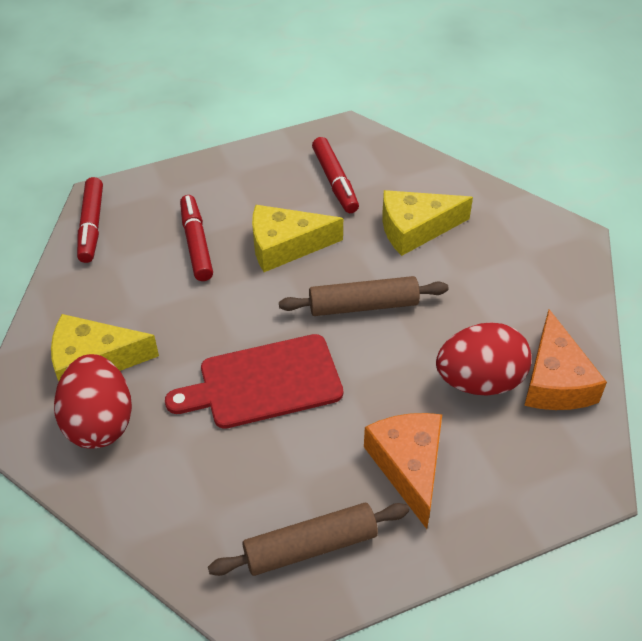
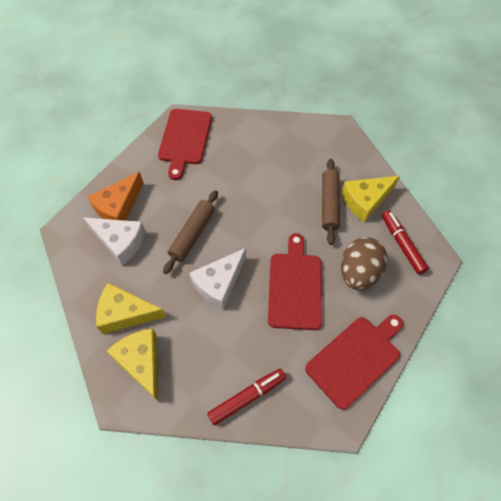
brown egg: none = 0 -> [341,237,387,290] = 1
orange cheese: [364,413,442,529] [524,309,607,410] = 2 -> [87,172,143,221] = 1
red cutting board: [165,334,343,429] = 1 -> [158,109,212,180] [268,233,322,330] [305,315,403,410] = 3
red egg: [54,354,132,449] [436,322,531,396] = 2 -> none = 0
red marker: [77,177,103,263] [180,195,213,281] [312,137,359,213] = 3 -> [207,369,286,426] [382,210,429,275] = 2
white cheese: none = 0 -> [83,217,146,266] [189,248,246,310] = 2

